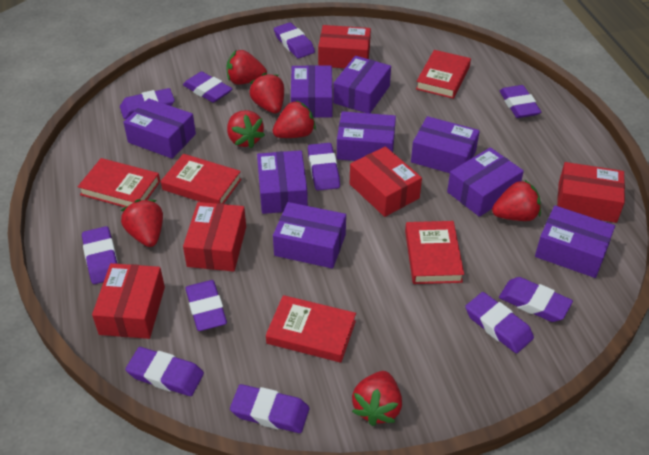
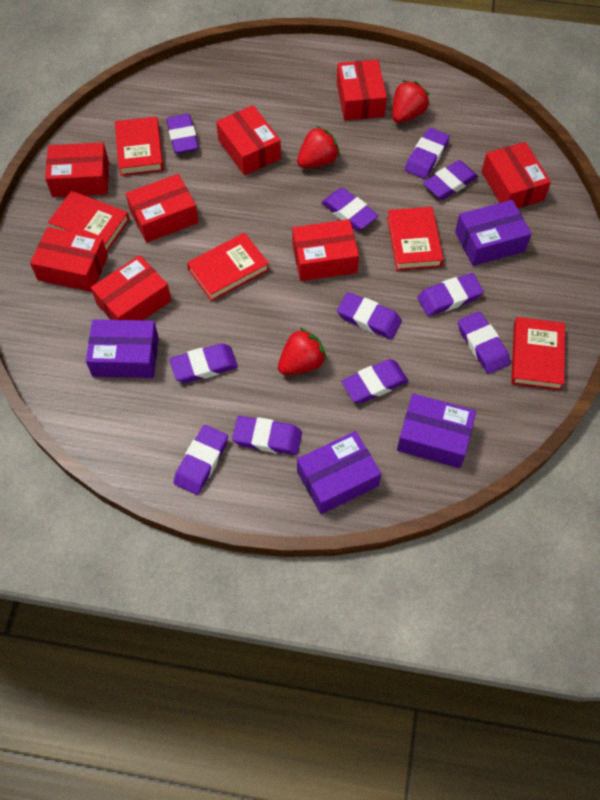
purple box: [123,98,196,159] [257,150,308,214] [273,202,346,269] [291,65,333,118] [333,56,391,113] [337,111,396,161] [411,116,480,173] [447,147,524,217] [535,205,615,278] = 9 -> [86,319,159,378] [297,431,381,514] [397,394,476,468] [455,200,532,266] = 4
red box: [92,263,165,339] [183,202,246,272] [318,25,371,68] [350,146,422,217] [557,162,625,223] = 5 -> [30,227,108,292] [45,142,109,197] [91,255,171,320] [126,174,199,243] [216,105,281,175] [292,219,359,281] [337,59,387,120] [482,142,551,208] = 8
red strawberry: [120,199,163,247] [226,50,267,85] [227,110,265,149] [249,73,284,113] [272,100,316,138] [352,371,402,426] [492,179,541,221] = 7 -> [278,327,327,375] [297,126,340,168] [392,80,430,123] = 3

